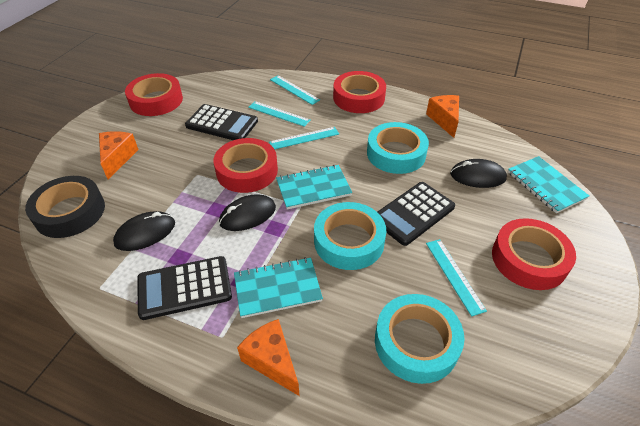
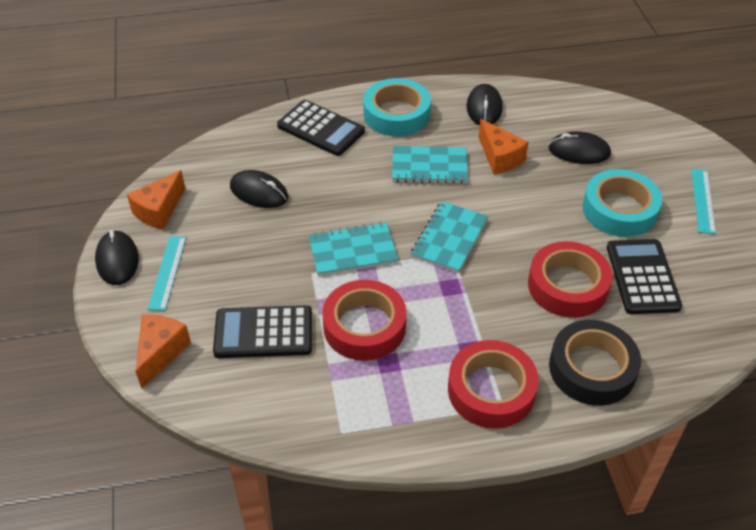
black mouse: [113,211,175,251] [219,194,276,231] [450,159,507,188] = 3 -> [95,230,139,285] [230,170,288,208] [466,84,503,125] [548,131,611,164] = 4
red tape: [125,73,183,116] [213,138,278,193] [333,71,386,113] [492,218,576,290] = 4 -> [322,280,407,361] [448,340,539,429] [528,241,613,318] = 3
turquoise ruler: [248,101,311,127] [269,127,339,149] [270,75,320,105] [426,239,487,317] = 4 -> [148,236,186,311] [691,169,716,234] = 2
turquoise tape: [314,202,386,270] [367,122,429,174] [375,294,465,384] = 3 -> [363,78,431,136] [582,169,662,237] = 2

